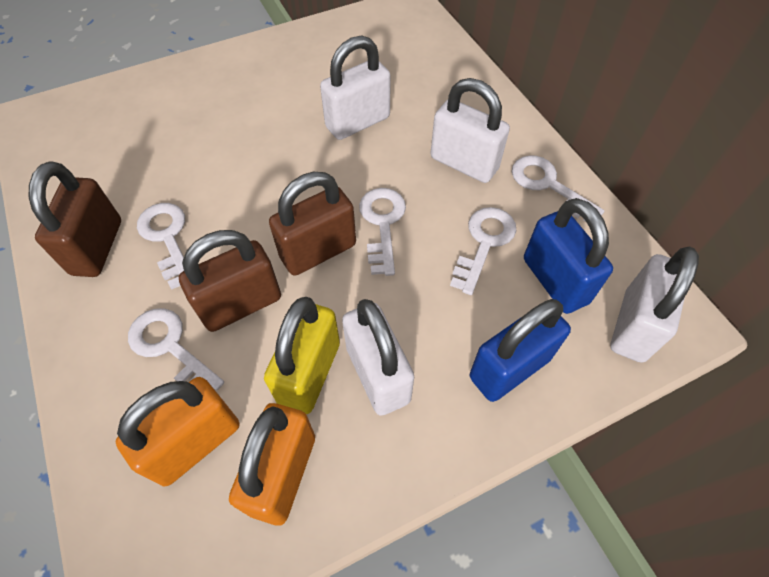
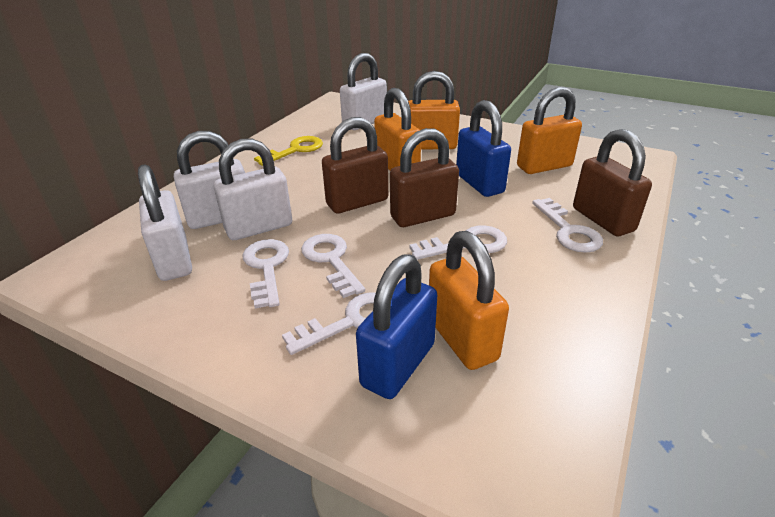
orange padlock: [116,377,239,486] [229,403,315,525] = 2 -> [374,88,421,170] [408,71,460,150] [429,231,509,370] [517,87,582,174] = 4
yellow key: none = 0 -> [254,136,323,166] = 1
yellow padlock: [264,297,340,414] = 1 -> none = 0

